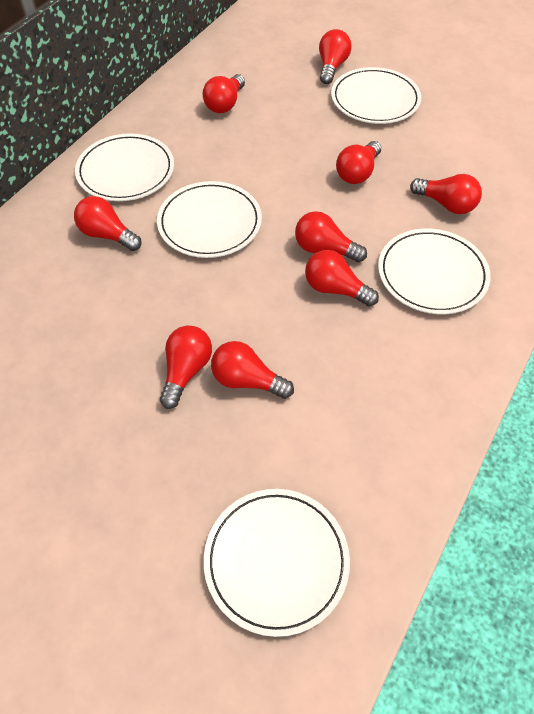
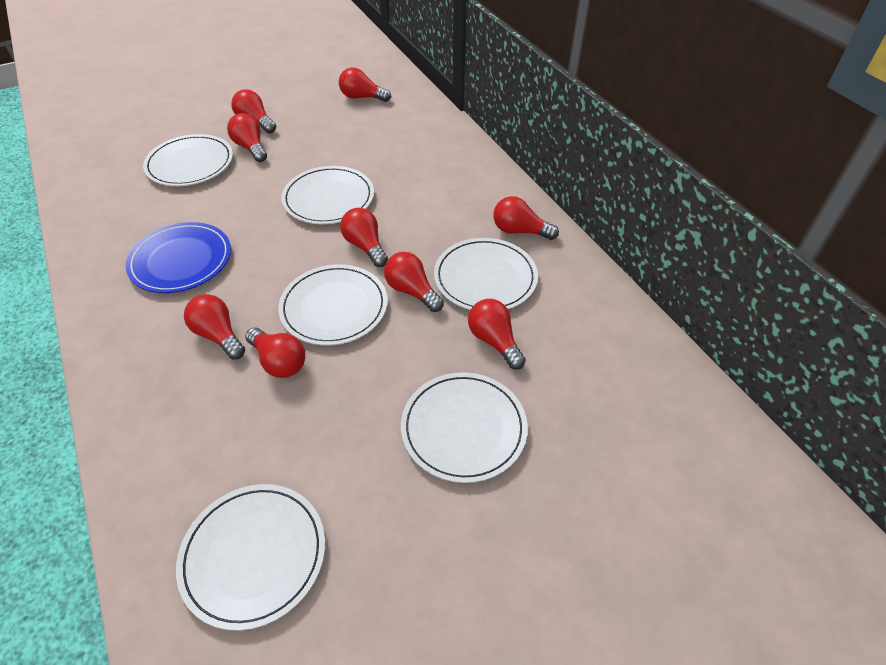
blue plate: none = 0 -> [126,222,231,293] = 1
white plate: [75,133,174,201] [157,181,262,258] [204,489,350,637] [331,67,421,124] [378,229,491,314] = 5 -> [143,134,233,186] [176,484,325,631] [278,264,388,345] [281,166,374,224] [401,372,528,483] [434,238,538,310] = 6

